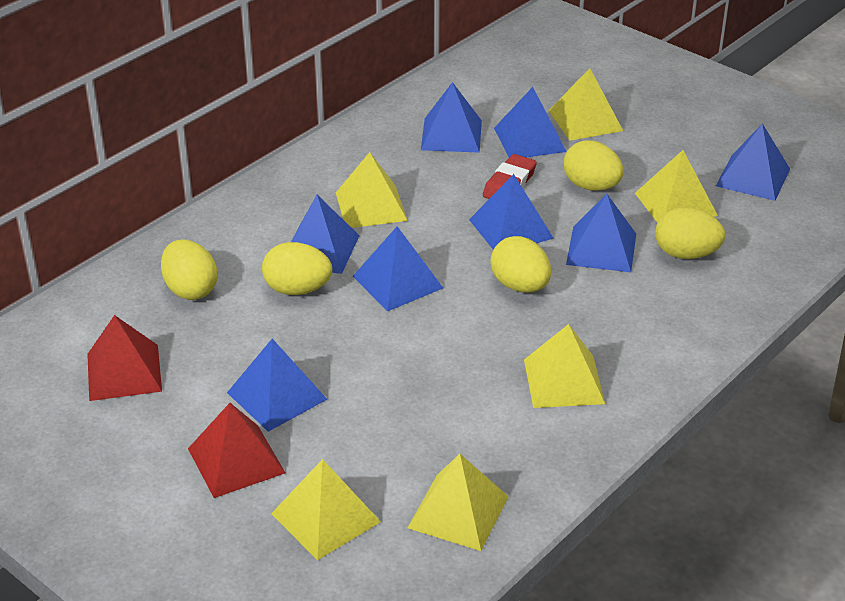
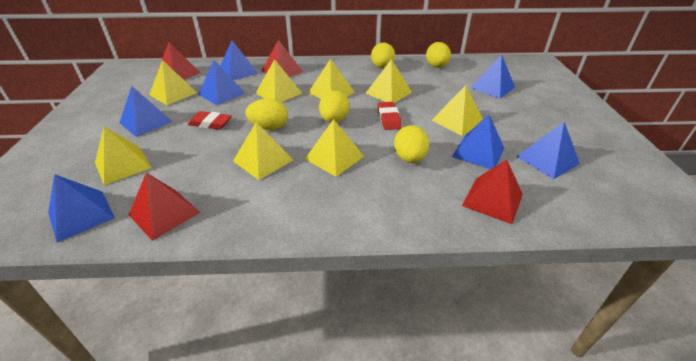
blue pyramid: [227,339,327,432] [291,195,359,274] [353,226,443,311] [421,82,482,153] [469,174,554,250] [494,87,566,158] [566,194,636,272] [716,123,790,201] = 8 -> [48,174,115,242] [119,86,173,137] [198,60,246,106] [220,41,259,80] [452,114,504,169] [470,54,515,99] [516,122,580,179] = 7
red eraser: [483,154,537,199] = 1 -> [188,111,232,130] [377,102,402,130] = 2
red pyramid: [87,315,162,401] [188,403,285,498] = 2 -> [129,173,200,241] [156,42,201,80] [261,39,303,77] [462,159,523,224] = 4
yellow pyramid: [271,459,381,560] [336,152,408,228] [407,454,509,551] [524,324,605,408] [549,68,623,141] [635,150,718,223] = 6 -> [95,126,151,185] [149,60,197,105] [233,122,293,180] [256,59,302,102] [305,119,364,177] [308,58,355,99] [366,59,412,103] [431,85,483,136] = 8

